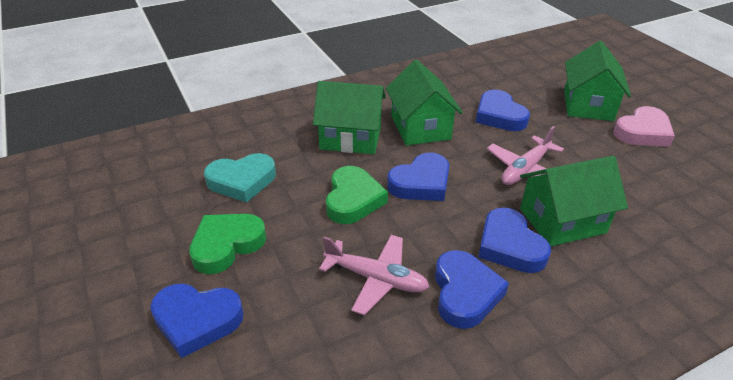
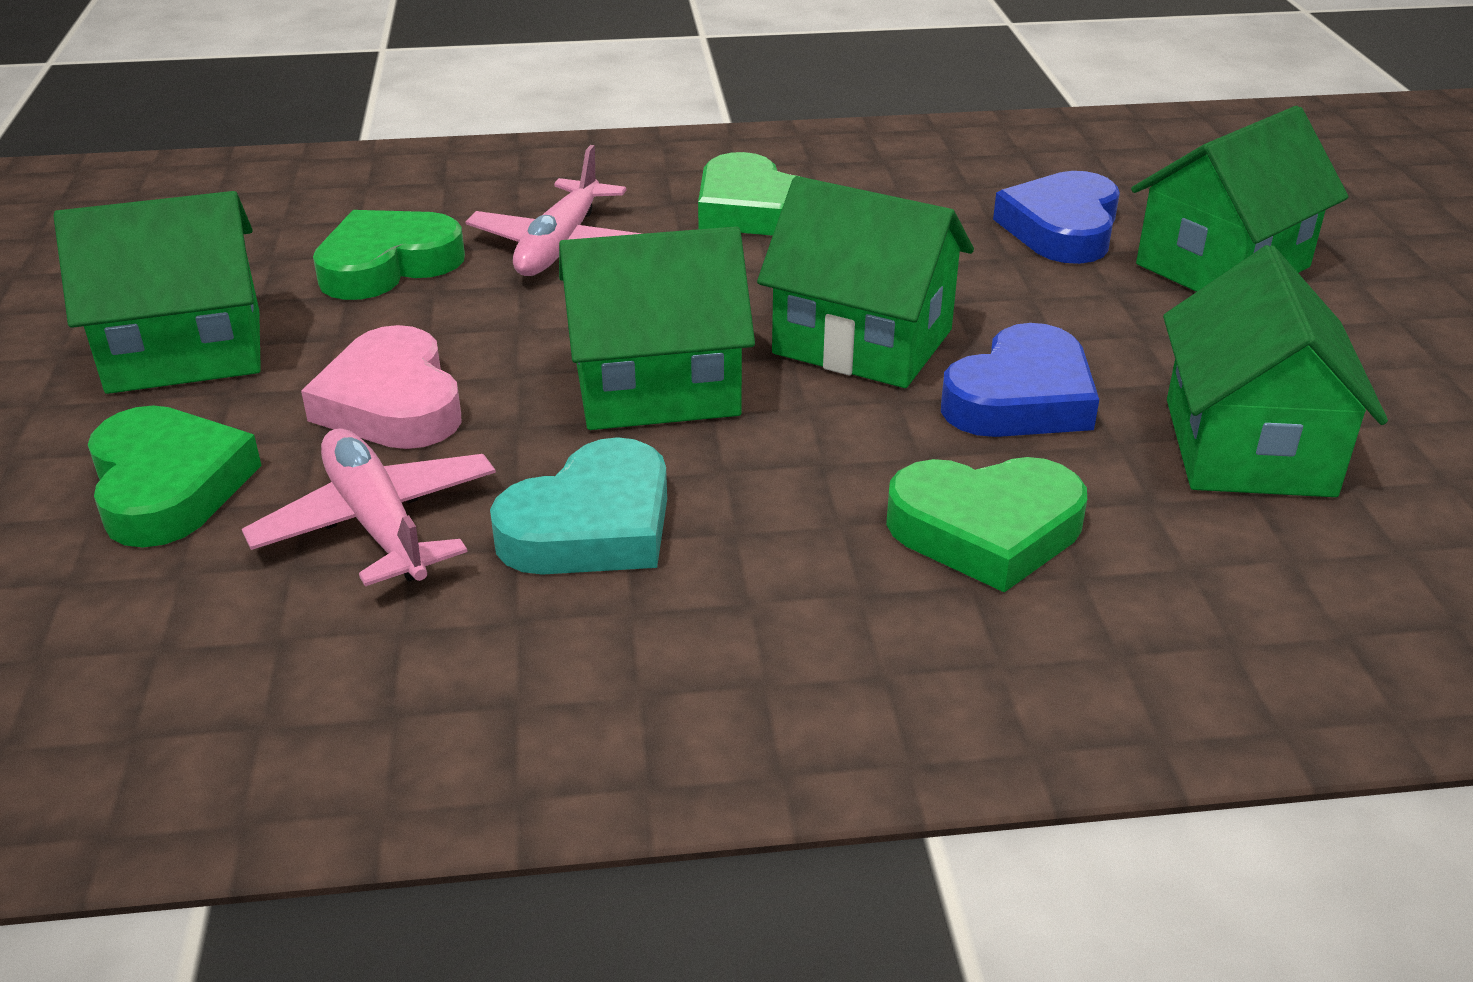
blue heart: [150,284,244,358] [387,153,449,201] [435,250,509,329] [476,90,530,131] [478,208,551,273] = 5 -> [941,323,1099,437] [993,171,1120,264] = 2
green heart: [189,214,266,274] [326,166,388,224] = 2 -> [88,405,262,547] [313,210,465,300] [698,152,801,236] [886,457,1087,592] = 4
green house: [313,81,386,154] [386,60,463,146] [520,156,628,246] [564,41,631,121] = 4 -> [53,191,261,394] [559,226,755,430] [757,176,974,388] [1131,106,1349,292] [1163,245,1388,497] = 5

